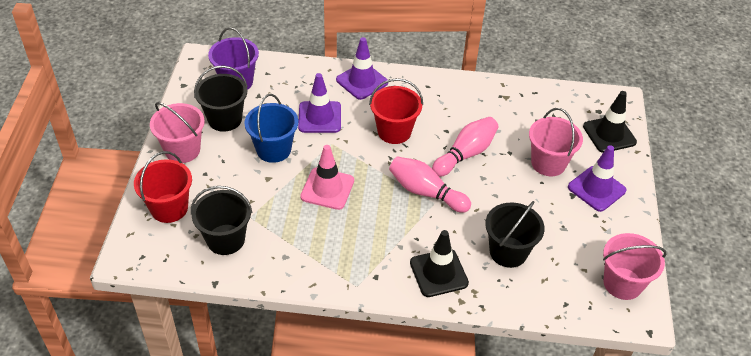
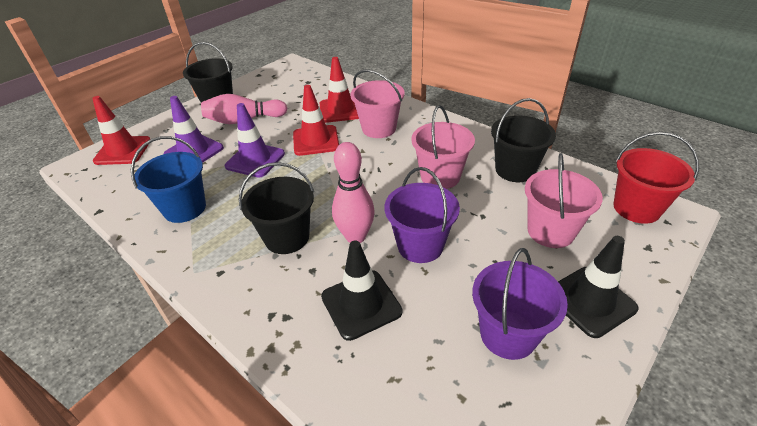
pink traffic cone: [300,145,354,210] = 1 -> none = 0
purple bucket: [208,27,259,90] = 1 -> [385,167,460,263] [472,248,568,360] = 2
purple traffic cone: [298,73,341,133] [336,37,388,100] [568,145,626,212] = 3 -> [163,96,224,163] [225,103,285,178] = 2
red bucket: [134,151,192,223] [369,78,423,144] = 2 -> [613,132,699,224] = 1
red traffic cone: none = 0 -> [92,96,150,165] [293,85,339,156] [319,57,359,123] = 3

